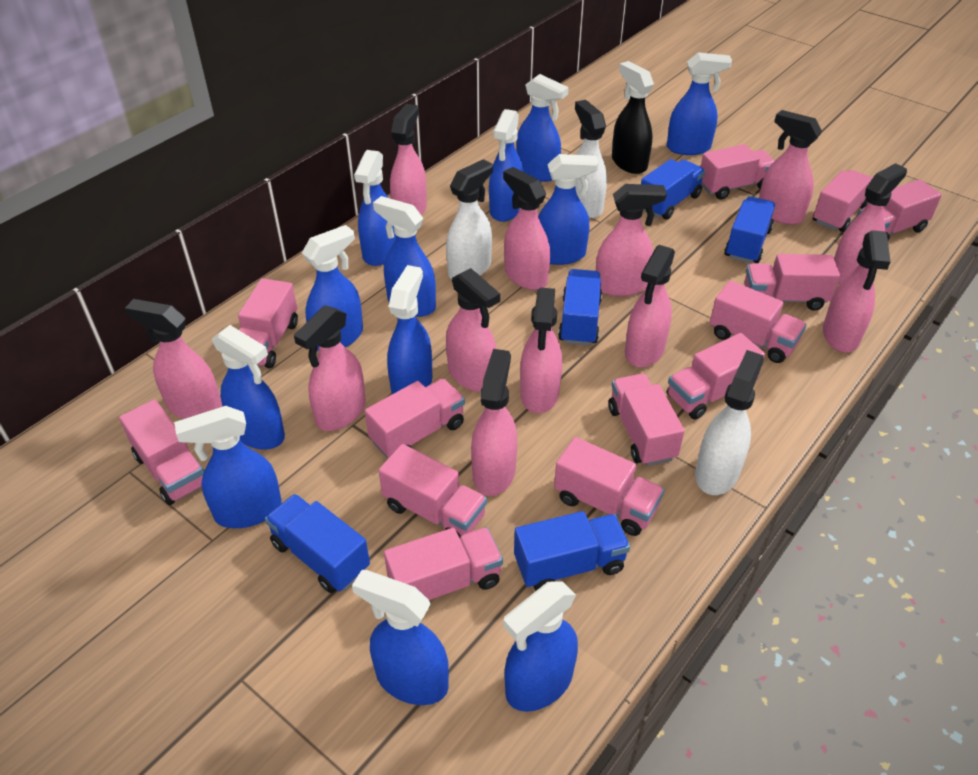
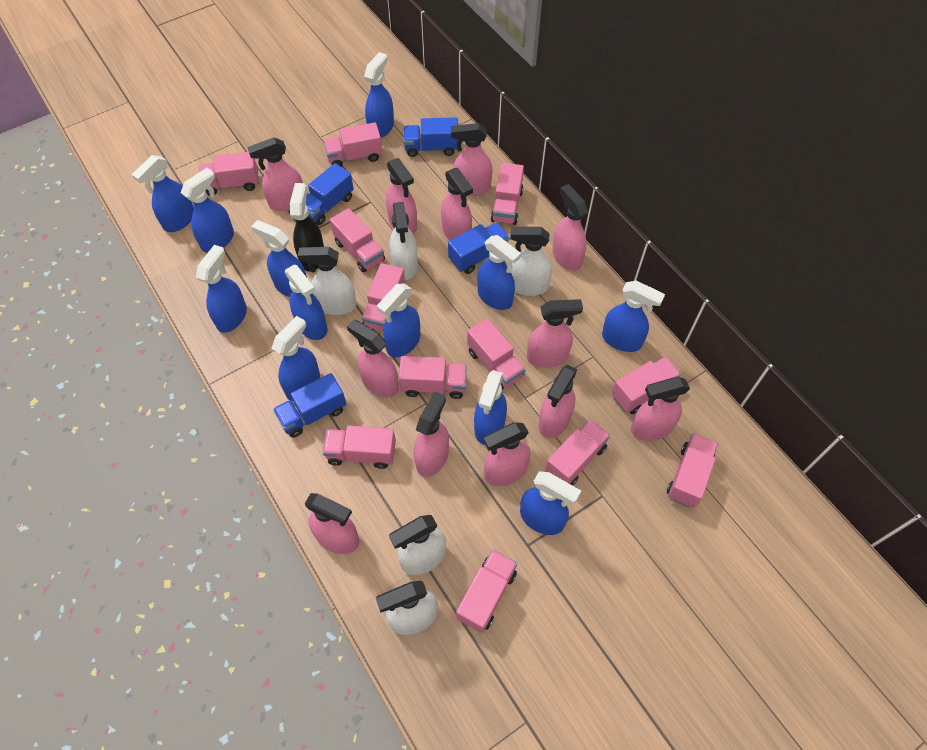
blue truck: [265,494,370,593] [514,511,630,591] [558,269,602,346] [641,159,705,220] [724,196,776,264] = 5 -> [273,373,346,438] [306,163,354,225] [404,117,458,157] [448,222,510,274] = 4
pink truck: [119,399,205,505] [238,278,298,368] [365,378,465,458] [379,444,487,538] [384,527,503,603] [554,437,664,536] [608,374,684,466] [667,333,765,419] [701,144,775,199] [710,281,807,363] [744,254,840,311] [813,170,873,232] [858,179,942,240] = 13 -> [198,152,259,196] [322,425,396,469] [323,122,382,167] [330,208,385,273] [362,263,405,331] [399,356,467,399] [456,549,517,633] [467,319,526,390] [491,163,524,225] [545,419,610,486] [612,357,681,414] [667,433,718,508] = 12
white spray bottle: [446,159,493,279] [575,100,607,218] [695,350,764,495] = 3 -> [298,247,357,315] [376,581,438,635] [389,515,446,575] [390,202,418,280] [510,227,552,296] = 5

